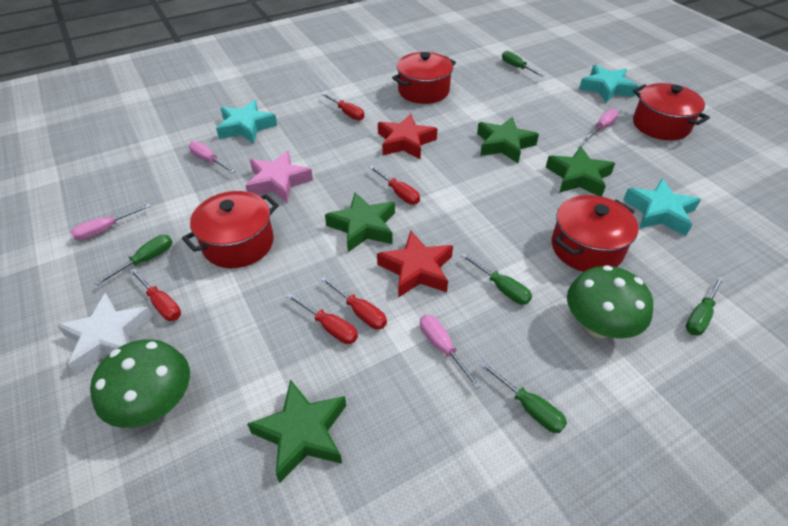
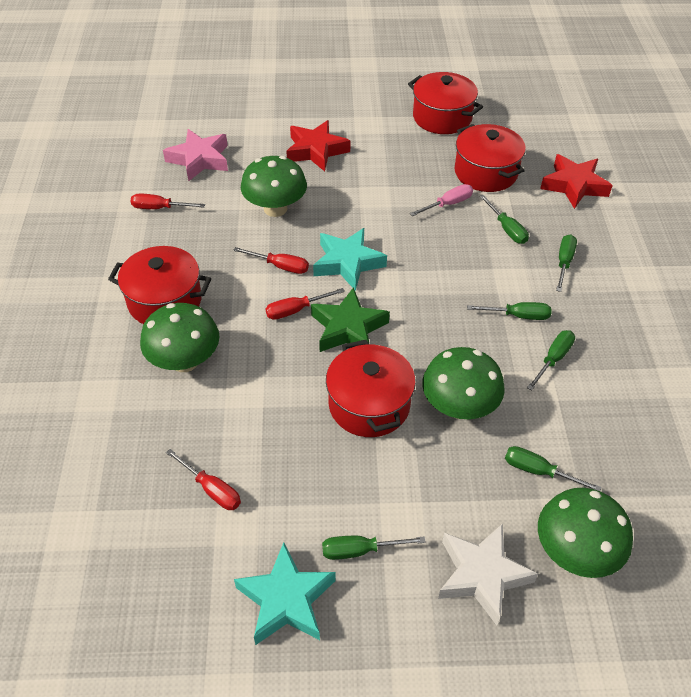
green mushroom: [90,339,190,428] [567,265,653,339] = 2 -> [140,303,219,372] [241,156,307,217] [422,347,505,419] [538,488,633,578] = 4
green screwdriver: [95,235,172,286] [461,253,532,305] [480,361,567,433] [502,51,544,77] [686,276,724,336] = 5 -> [322,536,426,560] [467,302,551,320] [480,195,529,244] [505,446,601,491] [527,330,575,391] [556,234,577,292] = 6
green star: [247,379,346,483] [325,192,395,252] [477,117,539,163] [546,146,615,196] = 4 -> [311,287,390,352] = 1
pink screwdriver: [71,204,151,241] [189,141,235,173] [420,315,481,389] [584,109,618,141] = 4 -> [410,184,473,216] = 1
red screwdriver: [130,268,181,321] [286,293,358,344] [321,93,364,120] [321,276,387,329] [369,166,420,205] = 5 -> [131,193,205,209] [166,449,241,510] [233,247,309,274] [265,288,345,320] = 4
turquoise star: [216,100,277,144] [579,65,638,103] [623,179,701,236] = 3 -> [234,542,336,645] [313,228,387,291] = 2

